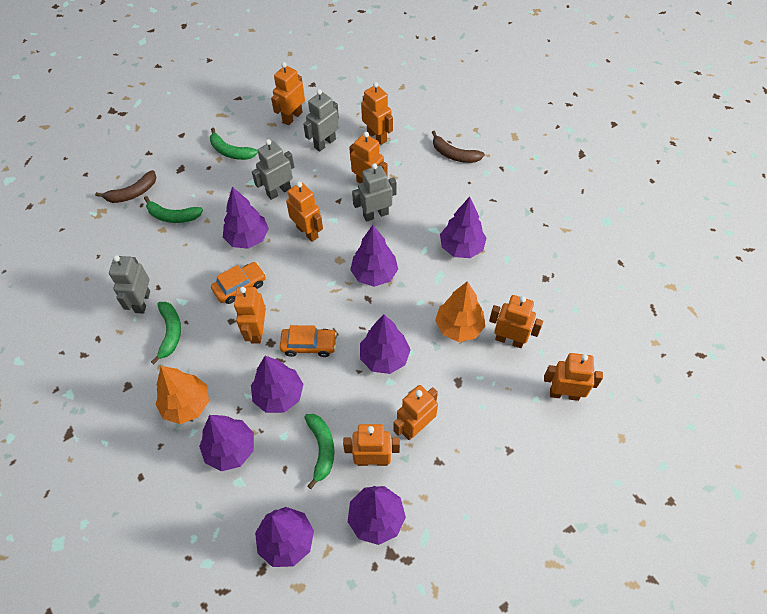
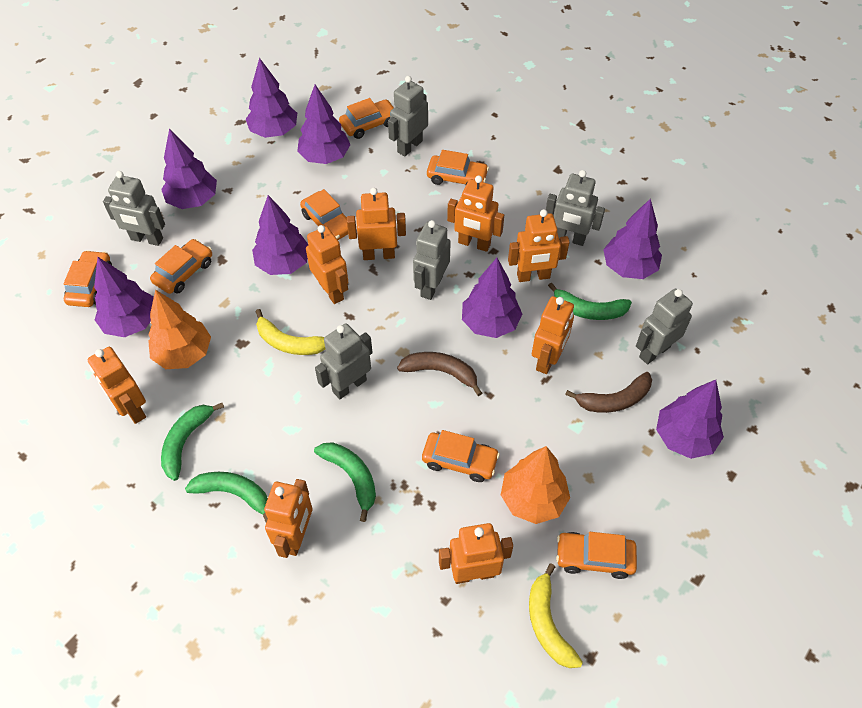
grey robot: [109,255,150,313] [252,139,294,200] [303,89,339,152] [352,163,397,222] = 4 -> [103,171,165,246] [315,323,373,399] [388,76,428,156] [413,220,451,300] [546,170,605,246] [636,289,693,364] = 6
orange car: [211,262,266,304] [280,325,337,357] = 2 -> [64,250,112,307] [150,239,212,294] [300,189,348,240] [339,98,394,139] [422,430,500,482] [427,150,489,185] [556,532,637,579] = 7
orange robot: [234,287,266,344] [271,62,305,125] [286,182,323,242] [343,424,400,466] [349,132,387,183] [361,82,393,145] [394,385,438,440] [489,295,543,348] [544,353,603,401] = 9 -> [87,347,146,424] [264,479,313,558] [306,225,348,304] [347,188,406,260] [439,523,513,584] [447,176,504,252] [508,209,570,282] [532,296,574,374] = 8
yellow banana: none = 0 -> [255,309,325,355] [529,564,583,668] = 2

